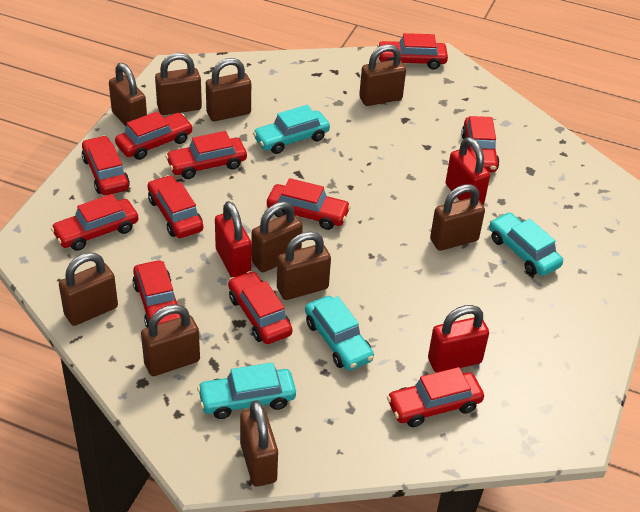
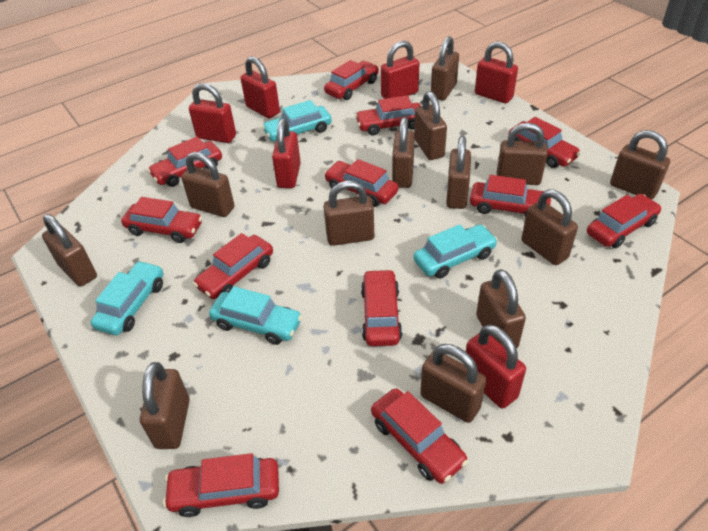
brown padlock: [59,253,118,326] [109,63,147,126] [141,304,200,376] [155,53,202,115] [206,58,251,121] [240,400,278,486] [251,201,303,272] [277,231,331,300] [359,44,406,106] [430,184,485,251] = 10 -> [42,214,97,287] [140,362,190,449] [181,152,234,217] [323,181,374,246] [392,117,415,188] [414,91,447,160] [420,344,486,423] [431,36,459,101] [446,136,471,209] [476,269,526,348] [497,123,548,185] [521,189,578,265] [610,130,670,200] = 13
red car: [51,194,139,251] [82,135,130,195] [115,111,193,160] [132,261,181,328] [147,175,203,238] [165,131,247,179] [228,271,293,344] [267,178,351,230] [377,33,448,70] [387,367,484,427] [461,116,500,172] = 11 -> [121,197,202,243] [148,137,222,187] [163,453,279,517] [193,233,273,299] [324,60,379,100] [324,159,398,207] [355,95,421,136] [361,269,402,346] [371,388,468,484] [470,175,552,218] [508,117,581,168] [587,194,662,248] = 12
red padlock: [215,201,251,277] [428,305,489,373] [446,137,490,205] = 3 -> [189,83,236,143] [241,56,280,118] [272,118,301,188] [381,41,419,99] [466,324,526,409] [475,41,518,103] = 6

